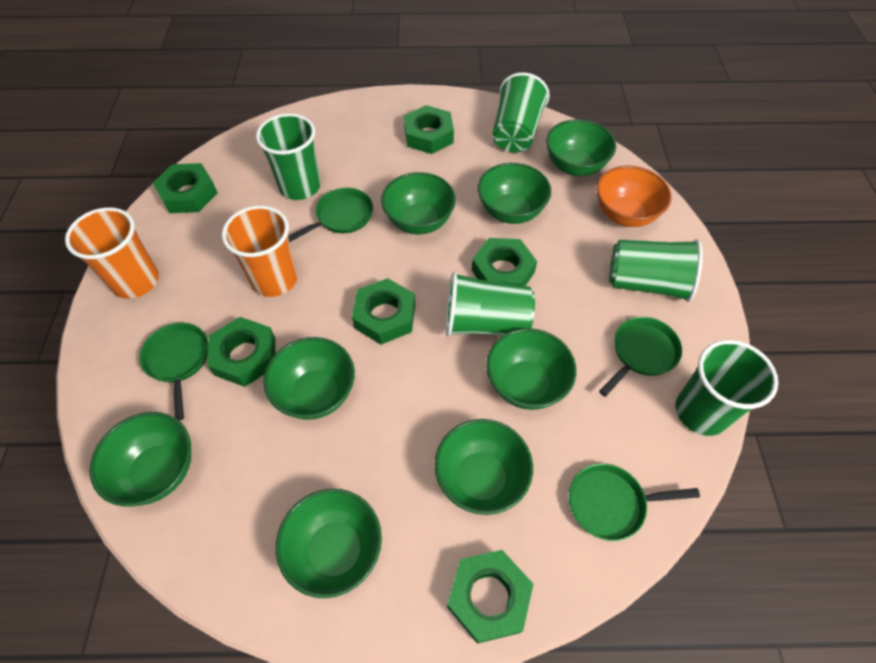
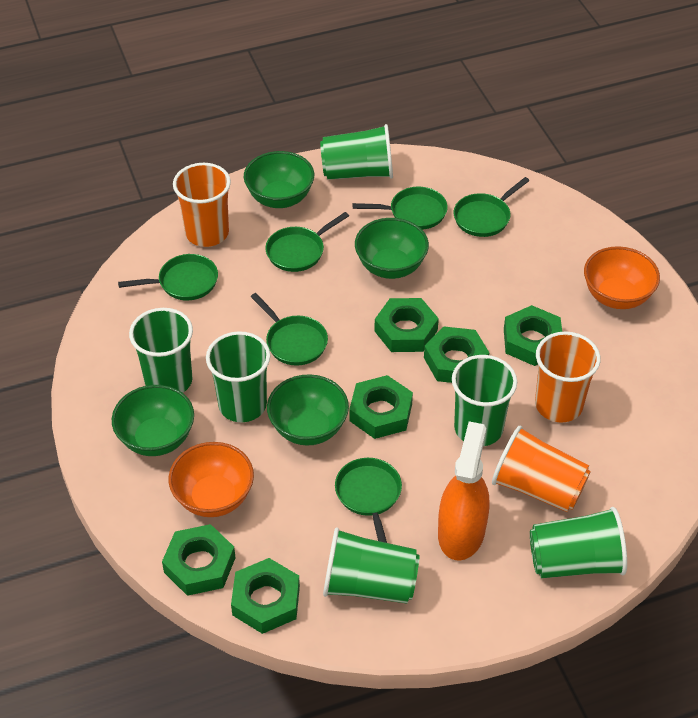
green bowl: [90,412,191,506] [263,337,355,420] [276,489,382,598] [381,172,456,234] [435,419,533,515] [478,163,551,224] [486,328,576,410] [546,119,616,176] = 8 -> [112,385,194,456] [244,151,314,208] [267,374,349,446] [355,218,429,279] = 4
green cup: [256,113,321,200] [446,272,535,336] [492,72,550,153] [609,239,703,302] [676,340,778,436] = 5 -> [129,308,193,393] [206,331,271,422] [320,124,393,180] [323,527,420,604] [452,355,517,446] [530,507,627,578] = 6
green pan: [140,323,208,421] [288,188,373,242] [569,463,700,541] [599,317,682,397] = 4 -> [118,254,218,300] [251,293,328,366] [265,212,349,272] [335,458,402,543] [353,187,448,230] [454,177,530,237] = 6
orange bowl: [596,166,672,227] = 1 -> [169,442,254,517] [584,246,660,309] = 2
orange cup: [65,207,159,299] [222,206,298,297] = 2 -> [173,163,231,247] [492,426,591,512] [535,331,601,423] = 3
orange spray bottle: none = 0 -> [438,421,490,560] = 1

